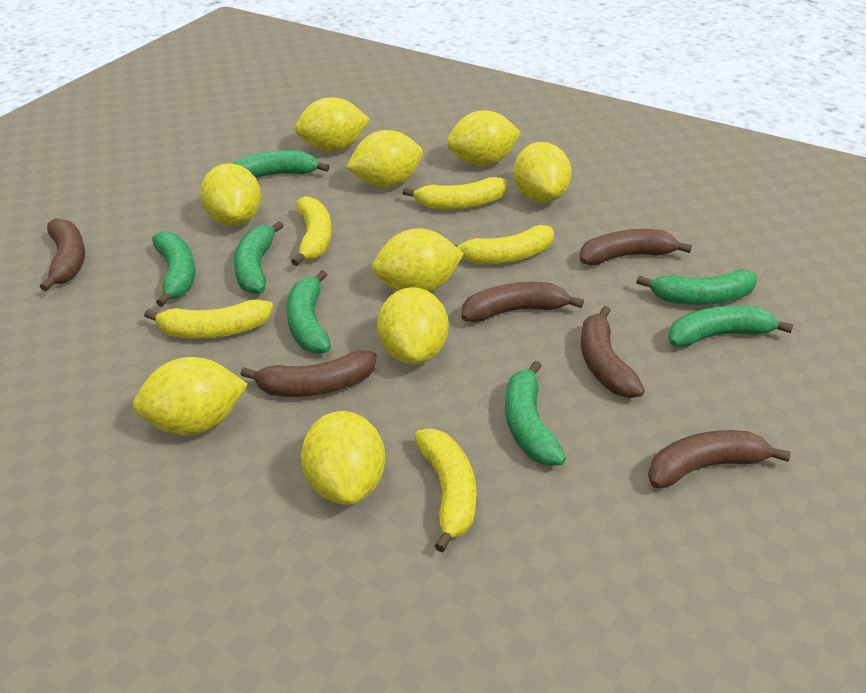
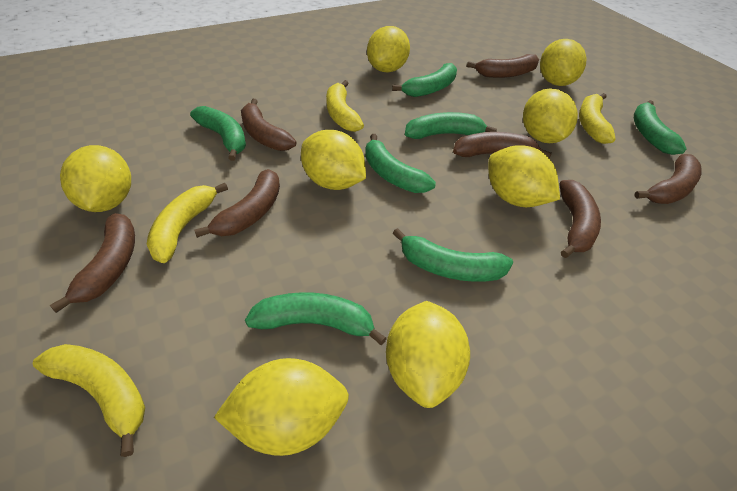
brown banana: [40,218,85,291] [240,350,376,397] [462,282,584,323] [580,229,692,266] [581,306,645,398] [648,430,791,488] = 6 -> [50,213,135,313] [194,169,280,238] [241,99,296,151] [453,132,552,158] [467,54,539,78] [559,180,601,258] [635,154,702,204] = 7
yellow banana: [144,299,273,339] [291,196,332,266] [403,177,507,210] [415,429,476,552] [453,225,554,264] = 5 -> [32,344,145,457] [147,183,228,263] [326,80,364,132] [579,93,616,144] = 4
yellow lemon: [133,357,248,435] [200,163,261,226] [295,97,370,152] [301,411,385,505] [346,130,423,188] [372,228,464,292] [377,287,448,364] [447,110,521,166] [513,142,572,203] = 9 -> [60,145,131,212] [214,358,349,456] [301,130,366,190] [367,26,410,72] [386,301,470,408] [488,145,560,207] [523,89,578,143] [540,39,586,86] = 8

